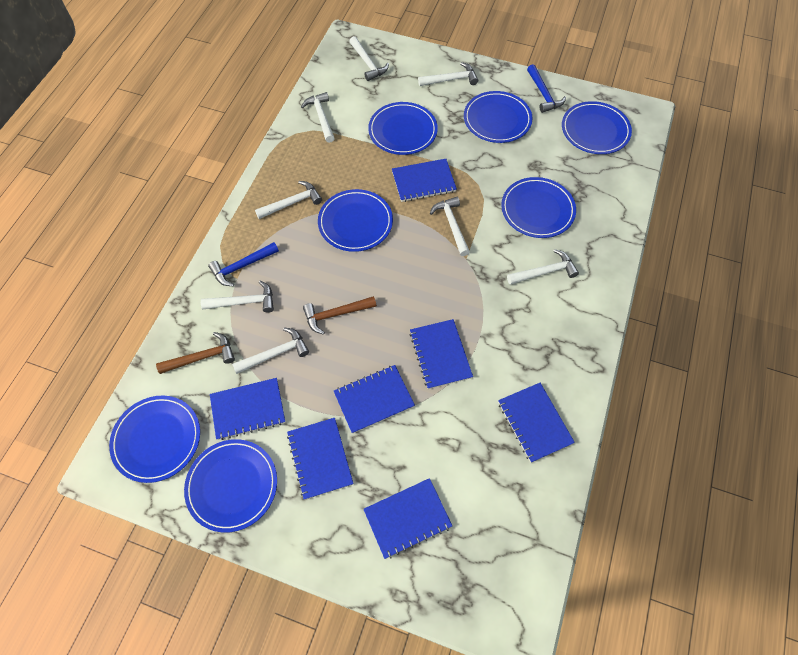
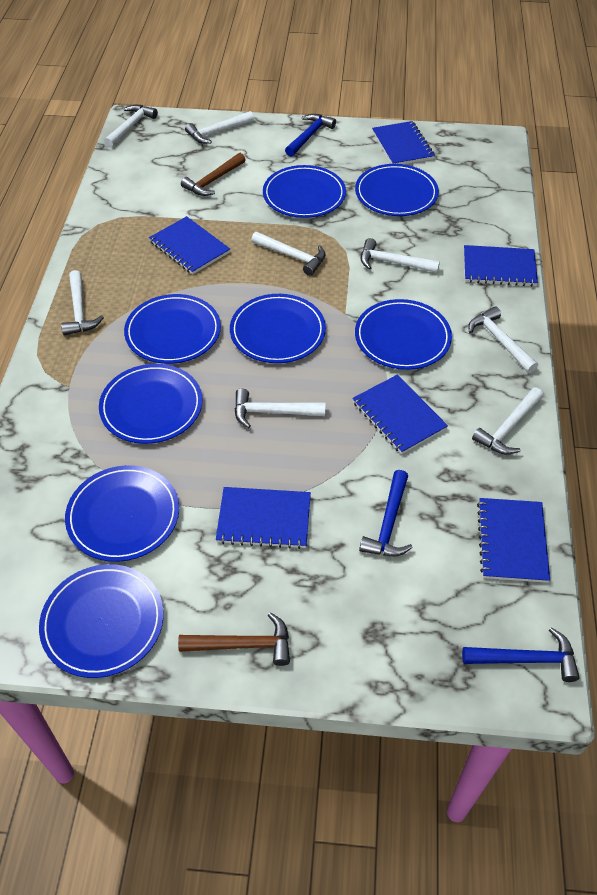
blue hammer: [208,242,279,286] [527,64,566,113] = 2 -> [285,114,336,157] [359,470,413,556] [462,627,580,682] = 3
blue notebook: [210,378,286,440] [287,418,354,500] [334,365,415,434] [363,478,452,559] [392,159,457,202] [410,319,473,389] [498,383,575,463] = 7 -> [149,216,230,275] [216,487,311,549] [352,375,448,454] [372,121,435,164] [464,245,538,286] [477,498,550,583] = 6
blue plate: [109,396,200,483] [184,439,277,533] [318,189,393,252] [368,102,438,155] [464,91,533,143] [501,177,576,238] [562,101,632,154] = 7 -> [39,564,164,678] [65,465,179,562] [99,364,203,444] [124,294,221,364] [230,294,326,363] [263,165,346,218] [355,164,439,216] [355,299,452,370] = 8

